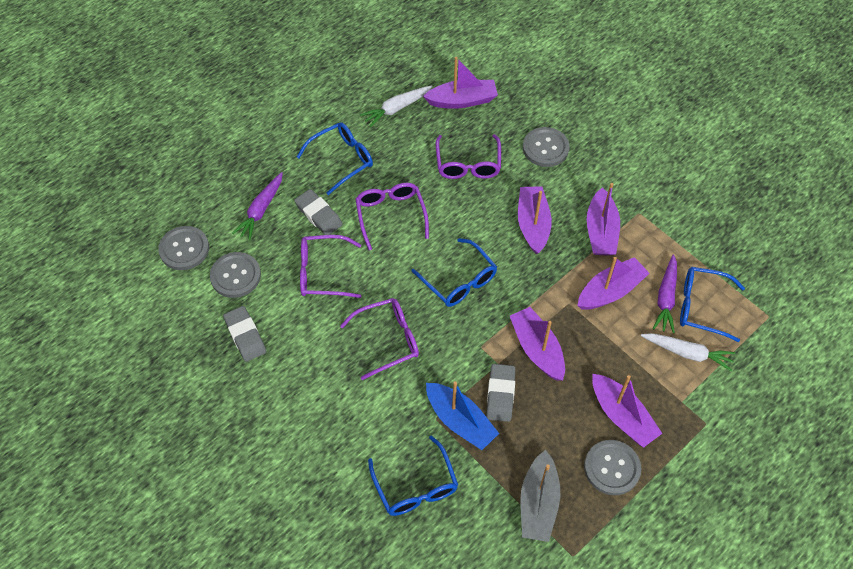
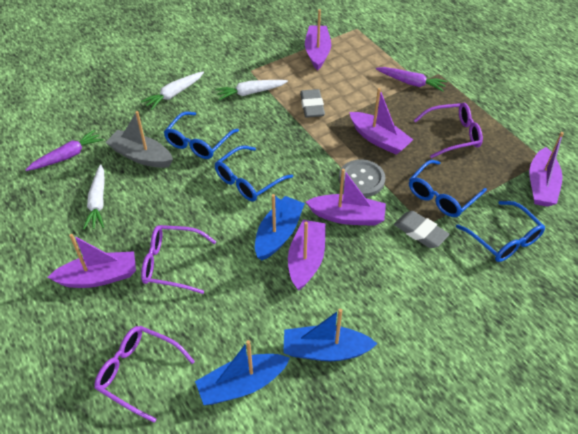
blue boat: [426,381,499,450] = 1 -> [195,340,290,405] [255,194,305,260] [283,309,378,361] = 3
grey button: [158,226,209,270] [210,252,261,298] [523,127,569,167] [584,440,641,495] = 4 -> [339,159,385,197] = 1
grey eraser: [223,306,266,362] [294,189,343,235] [486,364,516,422] = 3 -> [300,89,325,118] [394,211,450,248] = 2
purple glasses: [300,235,361,298] [340,298,419,380] [355,183,429,250] [436,134,501,179] = 4 -> [94,326,195,423] [141,225,216,294] [414,103,483,158] = 3
white carrot: [360,86,433,127] [641,333,735,371] = 2 -> [83,164,104,230] [141,71,204,110] [215,80,288,100] = 3

